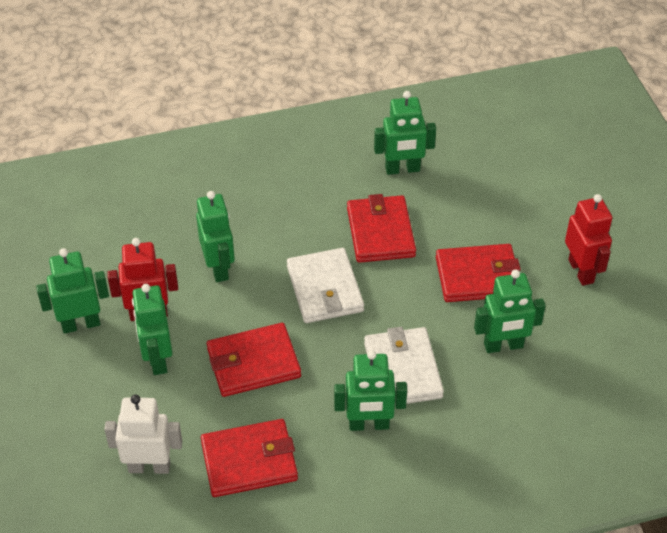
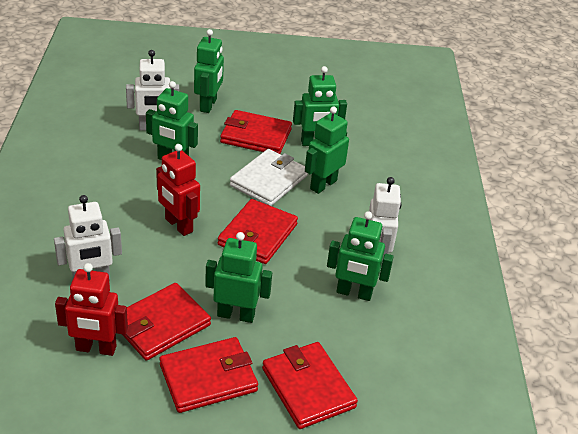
red wallet: [201,419,298,497] [207,323,301,397] [347,194,416,263] [436,244,521,302] = 4 -> [122,283,211,361] [160,337,258,413] [218,199,298,264] [220,110,292,154] [262,342,358,429] = 5
white robot: [104,394,182,474] = 1 -> [54,195,122,280] [126,50,179,131] [369,177,402,267] = 3
white wallet: [287,248,364,323] [364,327,444,404] = 2 -> [230,149,308,206] = 1

